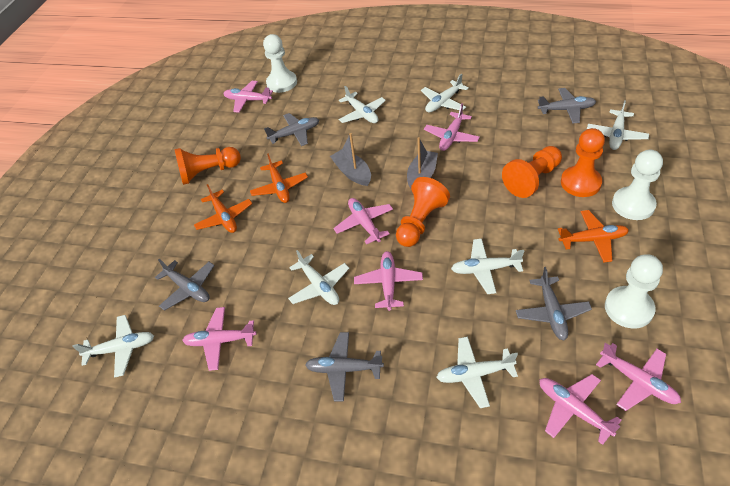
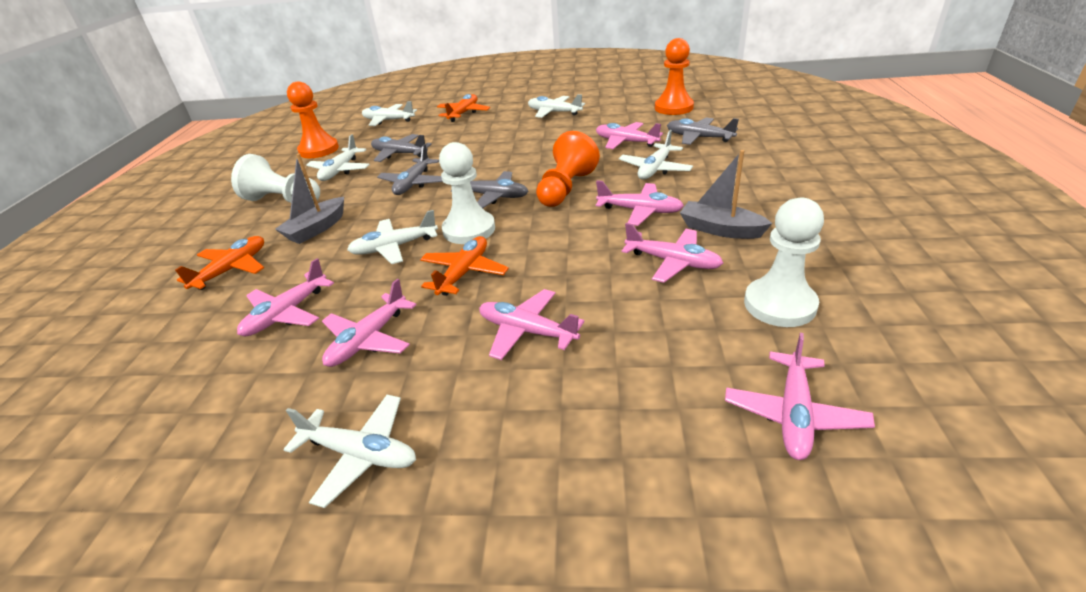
grey plane: [155,259,215,311] [264,113,319,146] [305,332,384,402] [516,267,592,340] [538,88,596,124] = 5 -> [371,134,432,162] [377,144,443,195] [451,171,528,208] [667,117,739,145] = 4
orange pawn: [174,147,241,185] [396,177,450,247] [502,146,562,198] [561,128,605,197] = 4 -> [287,82,339,158] [536,131,600,207] [655,38,694,115] = 3
white plane: [72,315,154,378] [288,250,350,305] [338,86,386,123] [421,73,469,112] [436,337,518,408] [451,238,524,294] [587,100,649,150] = 7 -> [283,395,416,508] [306,134,370,181] [347,210,438,264] [362,101,417,126] [528,94,585,118] [619,130,693,180] = 6

